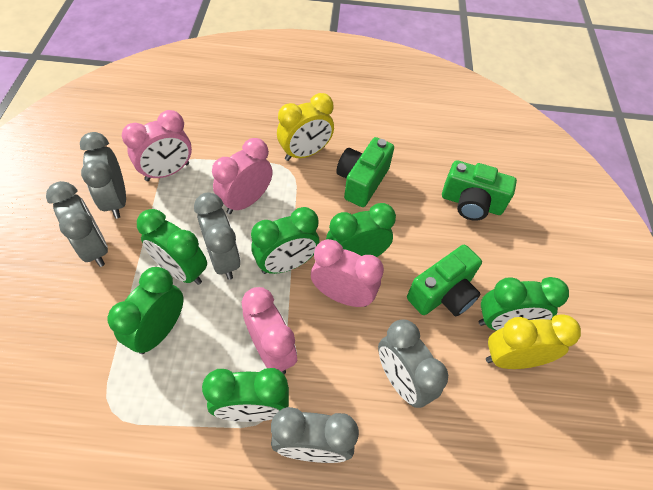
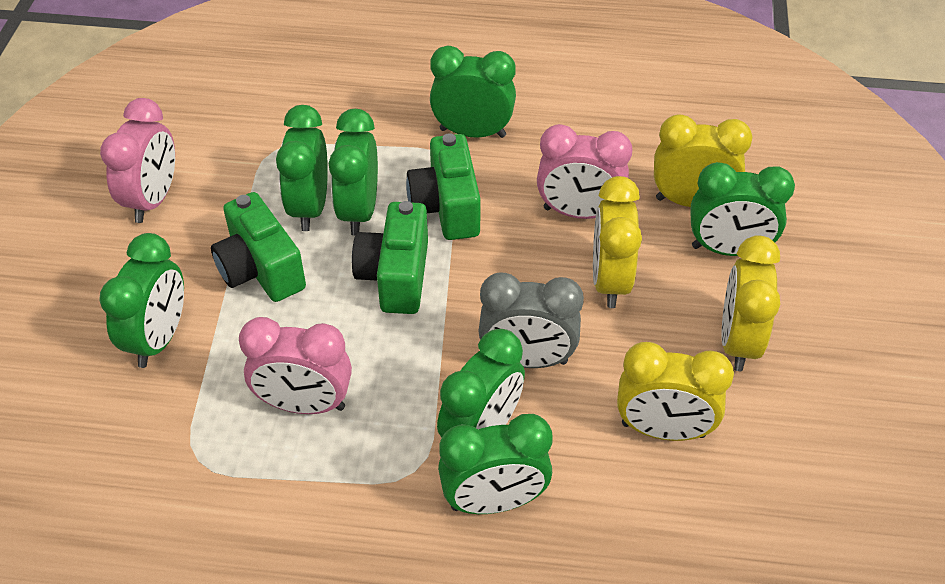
green clock: [107,267,183,354] [137,209,207,285] [202,368,289,422] [251,207,320,274] [326,203,396,257] [479,277,569,331] = 6 -> [99,233,184,368] [276,105,328,231] [329,109,378,235] [430,46,516,138] [437,329,525,437] [438,414,553,514] [690,162,795,256] = 7
grey clock: [46,181,108,267] [80,132,126,219] [194,192,241,280] [271,407,359,463] [378,319,448,408] = 5 -> [478,272,584,368] = 1
pink clock: [122,110,192,181] [212,138,273,214] [241,287,297,374] [311,239,384,307] = 4 -> [100,98,175,223] [239,317,352,414] [537,124,632,219] = 3
yellow clock: [277,93,334,161] [486,314,581,369] = 2 -> [593,176,642,308] [617,342,734,441] [654,114,752,207] [722,235,780,371] = 4

